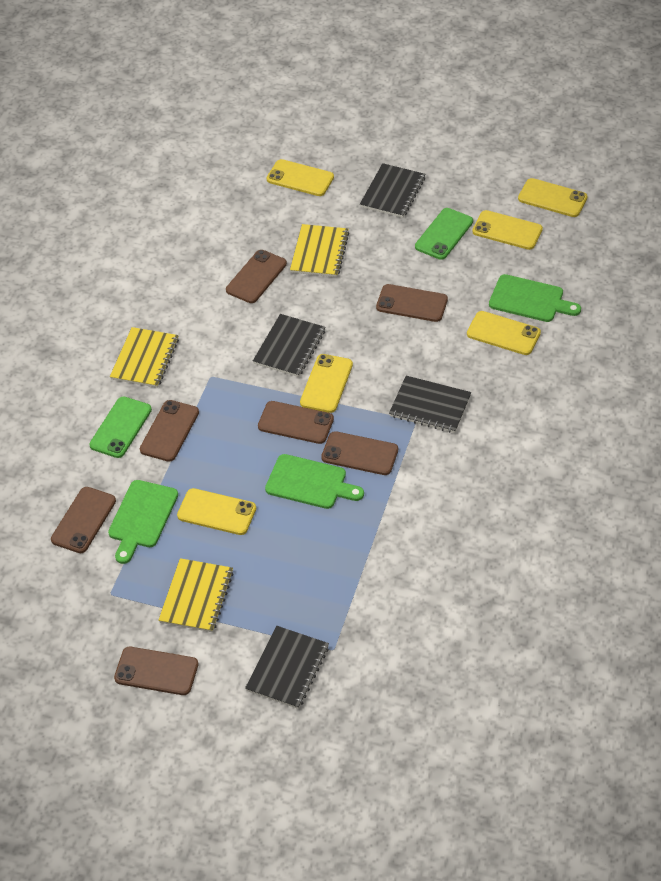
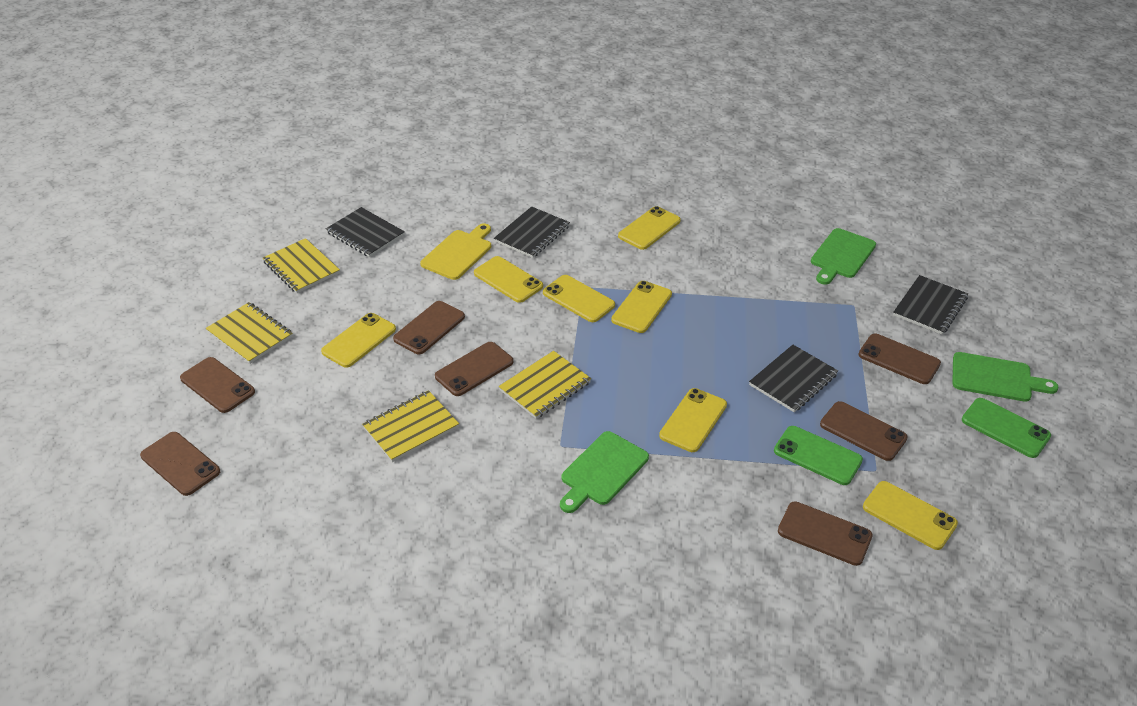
yellow cutting board: none = 0 -> [420,223,491,280] = 1
yellow notebook: [110,327,179,388] [158,558,233,632] [290,224,349,277] = 3 -> [206,302,293,364] [263,238,340,293] [362,390,459,462] [499,351,591,419] = 4
yellow phone: [177,488,256,535] [267,159,334,196] [300,354,353,413] [467,311,541,355] [472,210,543,250] [518,178,588,217] = 6 -> [321,313,396,368] [474,256,543,303] [543,275,615,322] [611,281,672,333] [618,206,681,250] [659,388,727,452] [863,481,958,550] = 7

